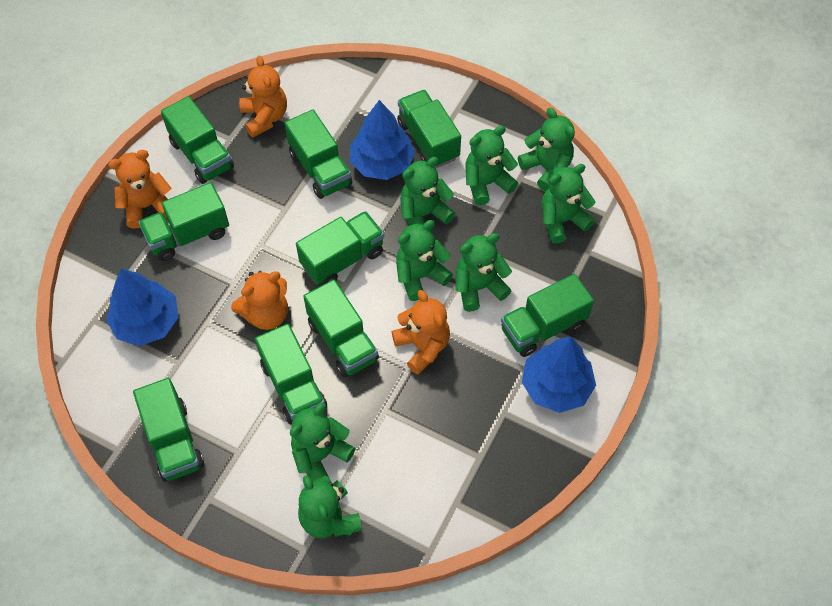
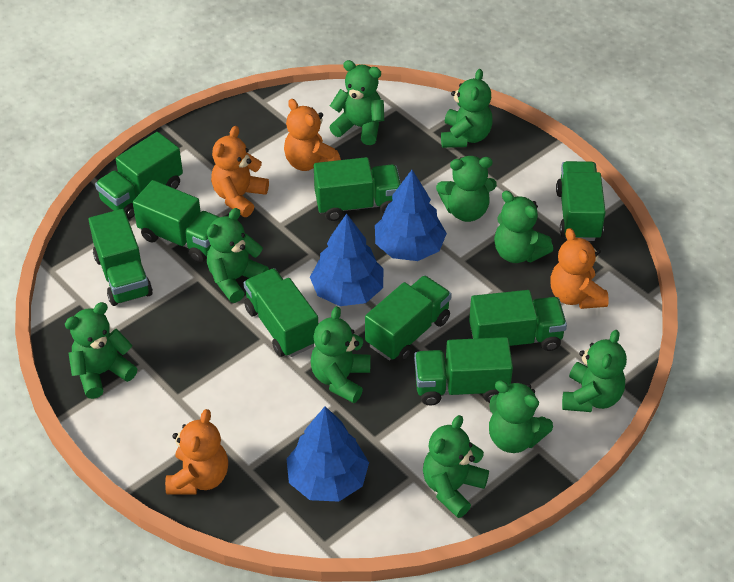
green teddy bear: [290,403,355,482] [298,475,362,538] [396,220,453,301] [400,157,455,226] [456,233,512,312] [466,126,518,206] [518,108,575,191] [542,164,595,244] = 8 -> [65,302,138,399] [207,208,269,303] [311,306,371,403] [329,60,384,145] [423,415,489,518] [436,156,497,222] [441,69,493,148] [489,380,553,453] [494,191,553,263] [562,330,627,412] = 10

